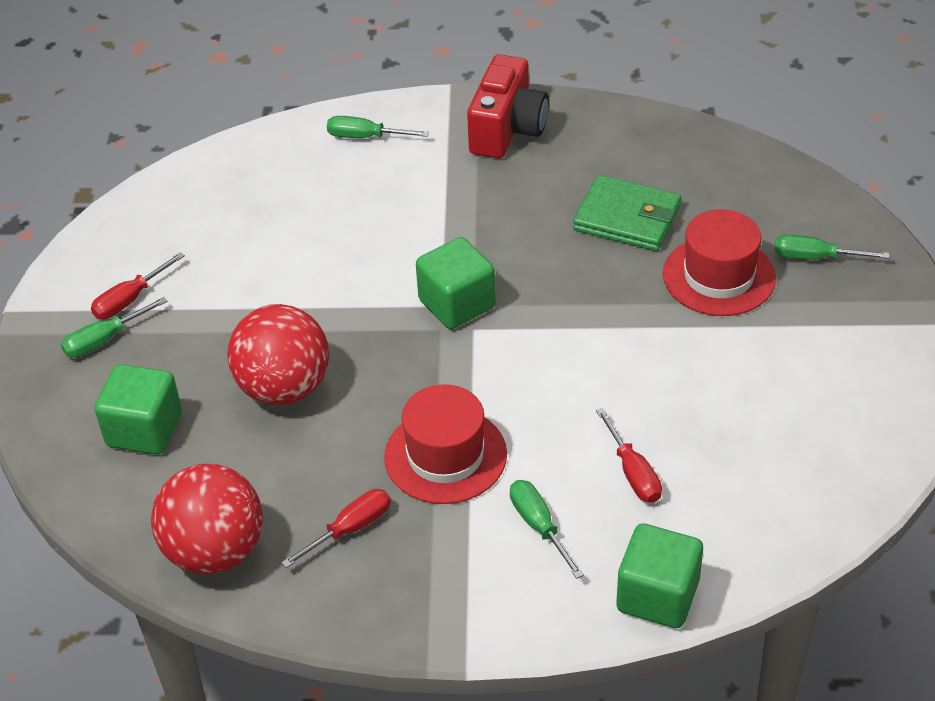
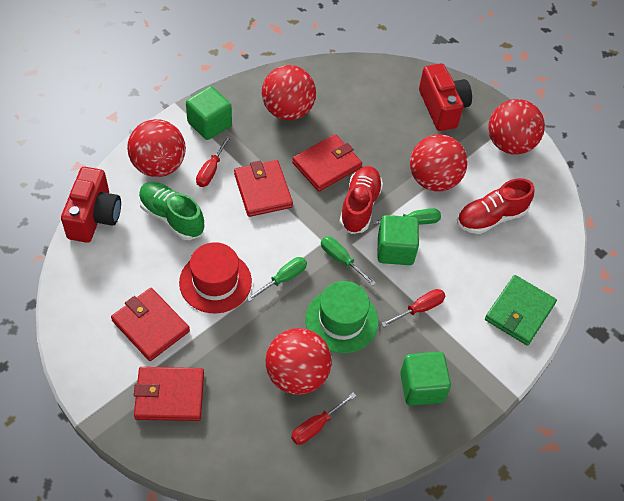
green hat: none = 0 -> [305,281,379,353] = 1
green screwdriver: [61,297,168,358] [327,116,429,138] [510,480,584,579] [775,234,889,260] = 4 -> [247,257,307,302] [321,236,376,286] [372,208,441,225] = 3
green shoe: none = 0 -> [139,182,205,240] = 1
red ball: [151,464,263,574] [227,304,329,405] = 2 -> [127,119,186,177] [262,65,316,120] [265,328,332,395] [410,134,467,191] [488,99,545,155] = 5
red camera: [467,54,549,158] = 1 -> [61,167,121,243] [419,63,472,131] = 2
red hat: [384,384,507,504] [663,209,776,316] = 2 -> [179,242,252,314] = 1
red shoe: none = 0 -> [339,166,383,234] [457,178,534,234] = 2
red wallet: none = 0 -> [111,288,190,361] [134,367,204,421] [234,160,293,217] [292,134,362,192] = 4

